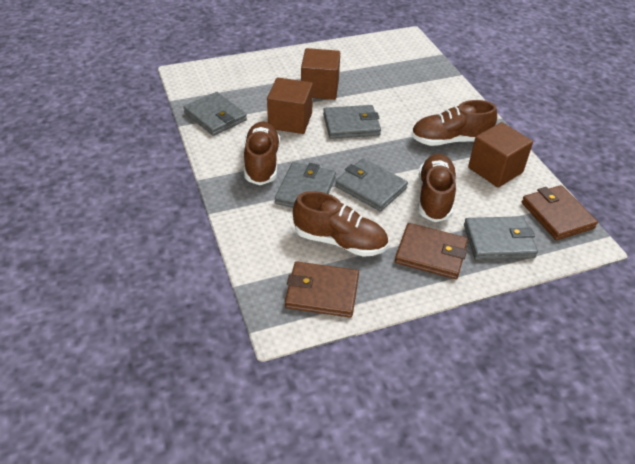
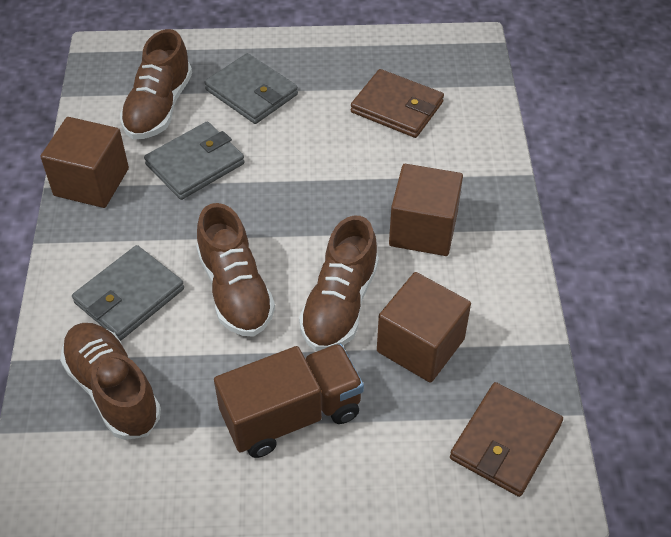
brown truck: none = 0 -> [214,344,364,458] = 1
brown wallet: [285,261,359,318] [395,223,468,279] [522,185,598,240] = 3 -> [351,69,444,138] [450,382,563,497] = 2
grey wallet: [183,92,247,136] [275,162,336,208] [323,105,381,139] [335,158,408,212] [464,216,538,260] = 5 -> [72,245,184,341] [144,122,245,200] [205,53,298,124] = 3

